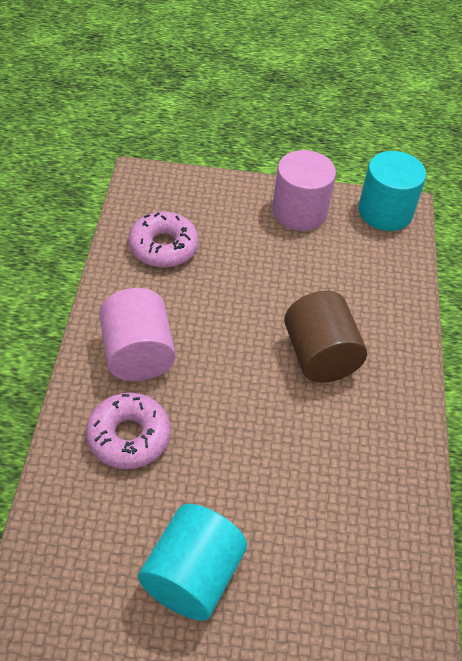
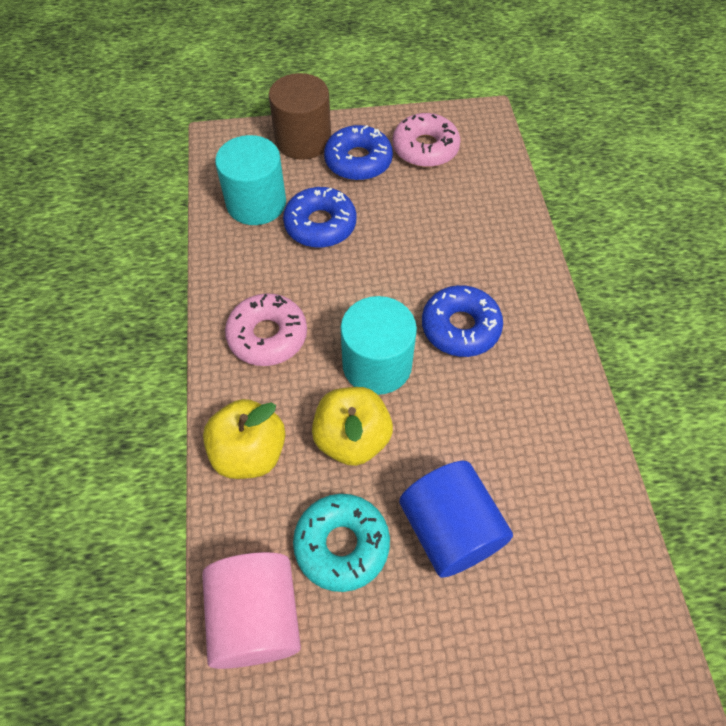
blue cylinder: none = 0 -> [399,461,513,578] = 1
blue donut: none = 0 -> [283,187,356,248] [324,125,393,181] [422,285,503,357] = 3
pink cylinder: [99,288,176,381] [272,150,336,231] = 2 -> [202,552,301,669] = 1
turquoise donut: none = 0 -> [293,494,390,592] = 1
yellow apple: none = 0 -> [203,399,285,479] [312,387,393,466] = 2

